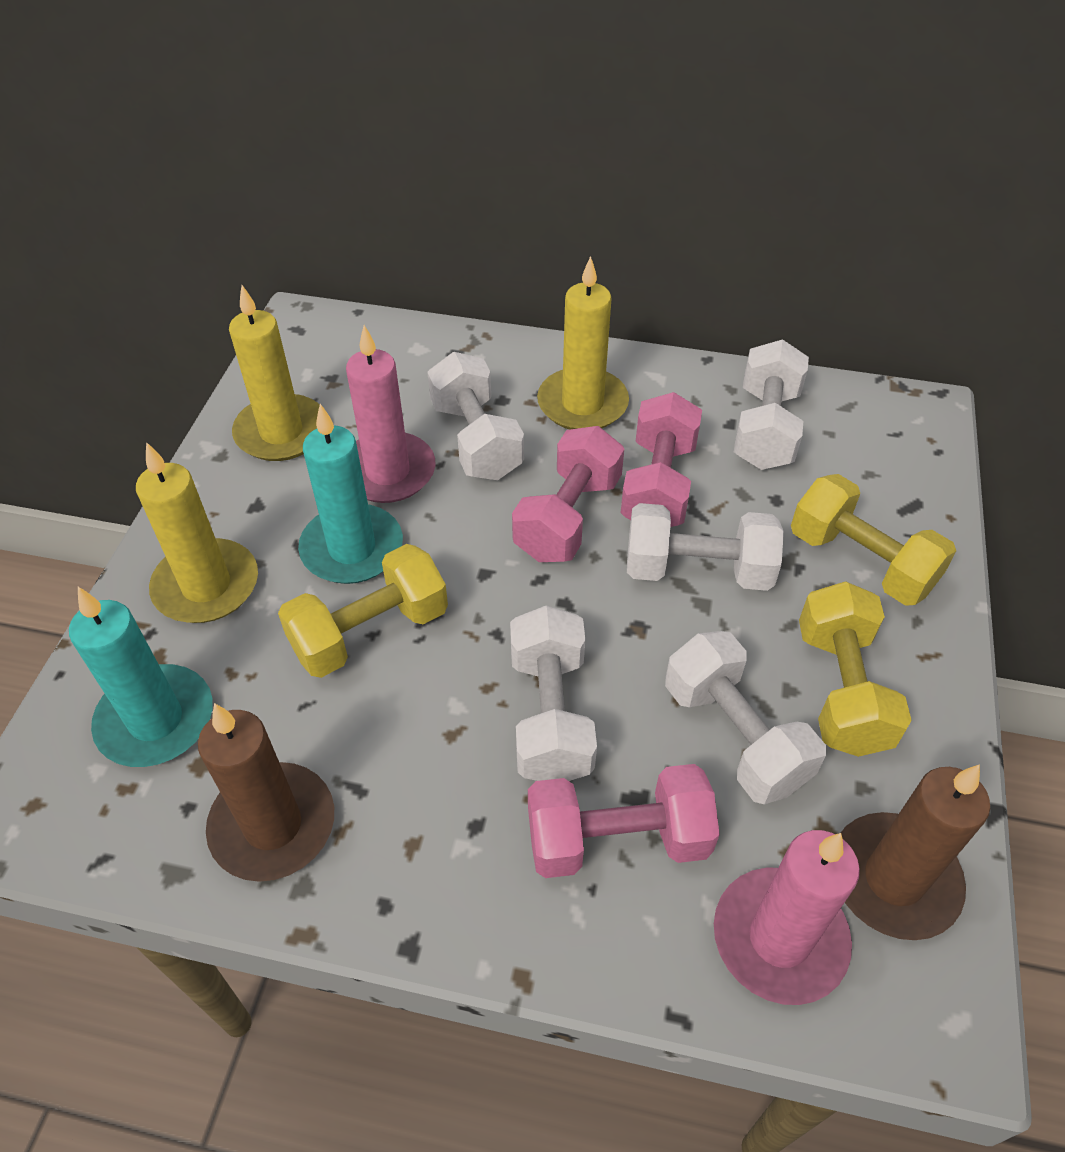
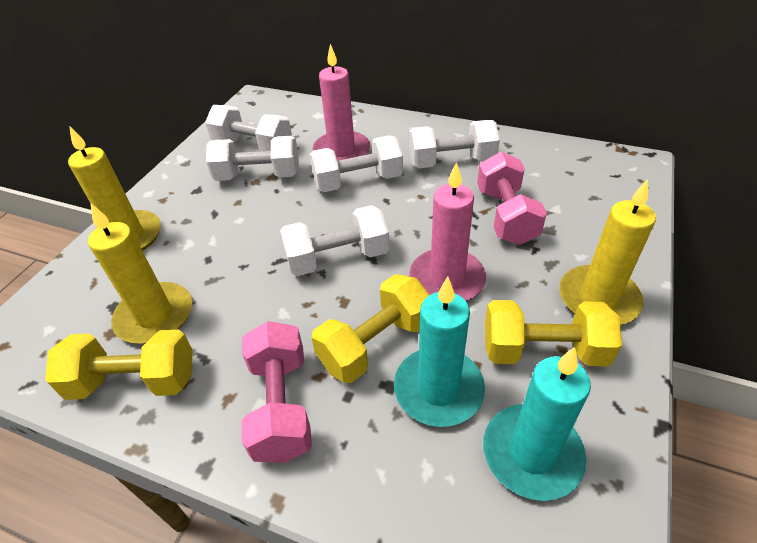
brown candle: [198,703,334,882] [841,764,990,940] = 2 -> none = 0
pink dumbbell: [512,426,624,562] [528,764,720,878] [621,392,702,527] = 3 -> [241,321,312,463] [477,152,547,245] = 2

